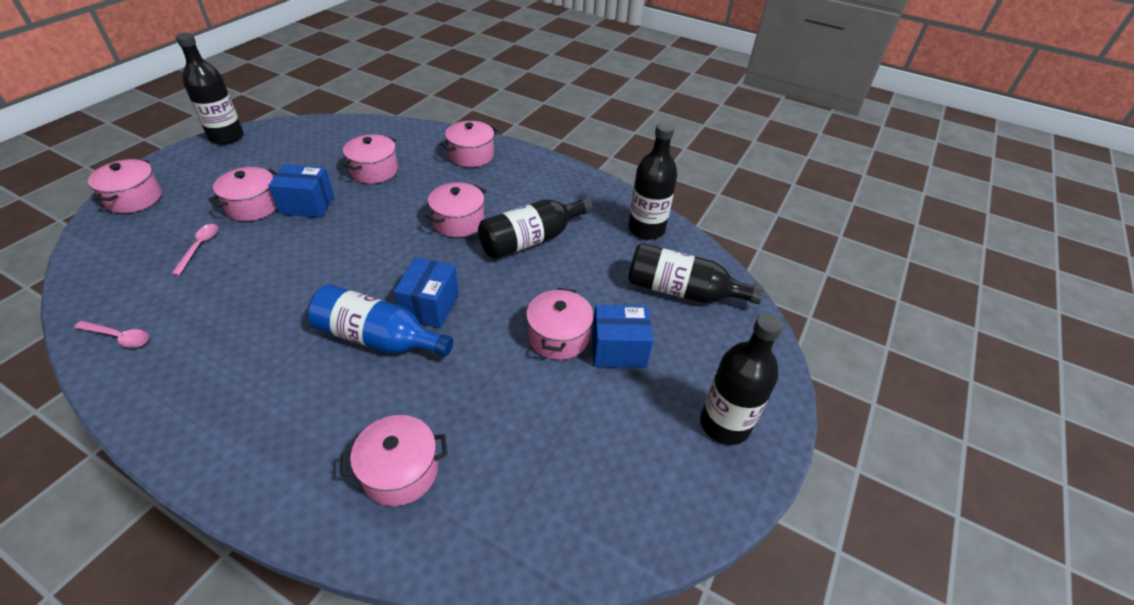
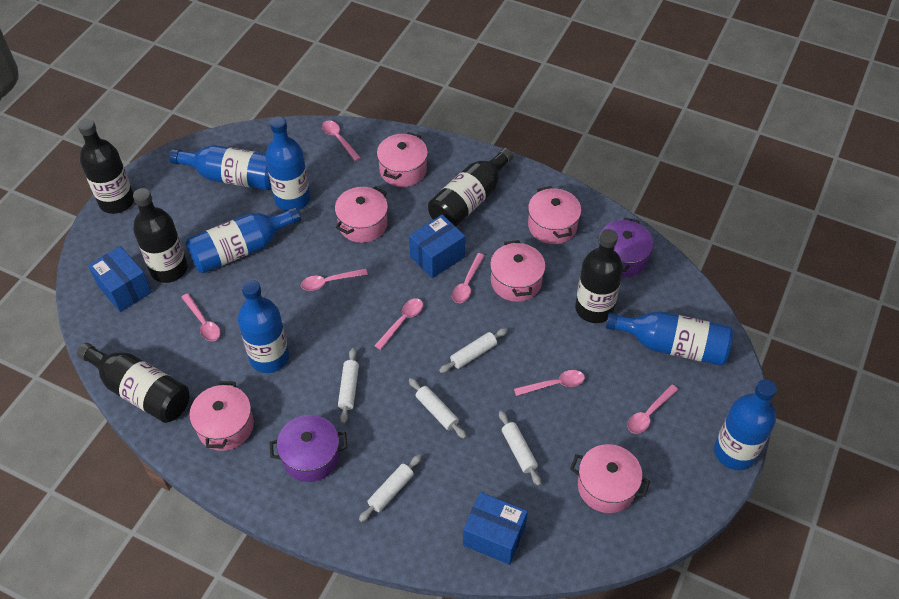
blue bottle: [308,284,453,357] = 1 -> [169,145,272,190] [186,207,301,273] [238,280,289,373] [265,116,310,211] [606,311,733,366] [714,379,777,470] = 6
pink pot: [88,159,162,213] [209,167,277,221] [341,415,448,506] [343,134,398,183] [426,182,486,237] [441,121,498,167] [526,288,594,360] = 7 -> [189,381,254,451] [335,186,388,243] [377,132,428,187] [490,240,546,302] [528,186,581,244] [570,444,650,513] = 6
pink spoon: [74,321,149,348] [171,224,218,276] = 2 -> [181,293,220,341] [301,268,368,291] [322,121,361,161] [374,299,423,350] [452,253,485,303] [514,370,585,396] [627,384,678,434] = 7
purple pot: none = 0 -> [270,415,347,482] [598,218,653,278] = 2
white rolling pin: none = 0 -> [338,348,359,423] [359,455,421,522] [409,378,467,439] [439,328,507,373] [499,411,541,486] = 5

